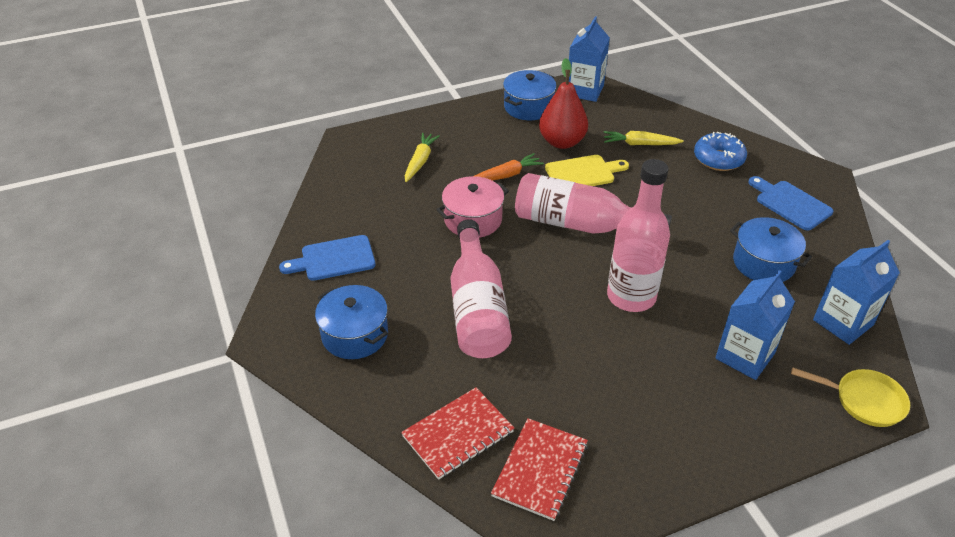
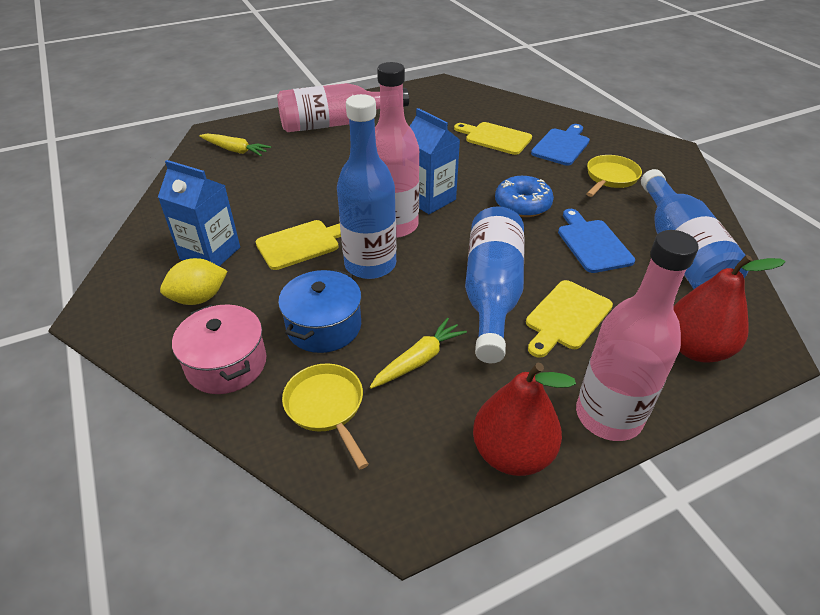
blue bottle: none = 0 -> [337,94,397,279] [465,206,524,363] [641,169,748,289] = 3
blue carton: [569,16,610,102] [715,270,795,380] [813,240,900,345] = 3 -> [158,160,240,266] [410,108,460,214] = 2
blue pot: [315,285,388,359] [503,70,557,120] [730,217,812,282] = 3 -> [278,269,361,353] = 1
orange carrot: [475,153,544,180] = 1 -> none = 0
red notebook: [401,387,514,480] [491,418,588,521] = 2 -> none = 0
red pear: [539,58,588,149] = 1 -> [473,362,576,476] [673,255,785,363] = 2
yellow cutting board: [545,155,629,186] = 1 -> [256,220,341,270] [454,122,532,155] [526,280,613,358] = 3
yellow lemon: none = 0 -> [160,258,227,305] = 1
yellow pan: [791,368,910,427] = 1 -> [282,363,369,469] [586,155,642,197] = 2

